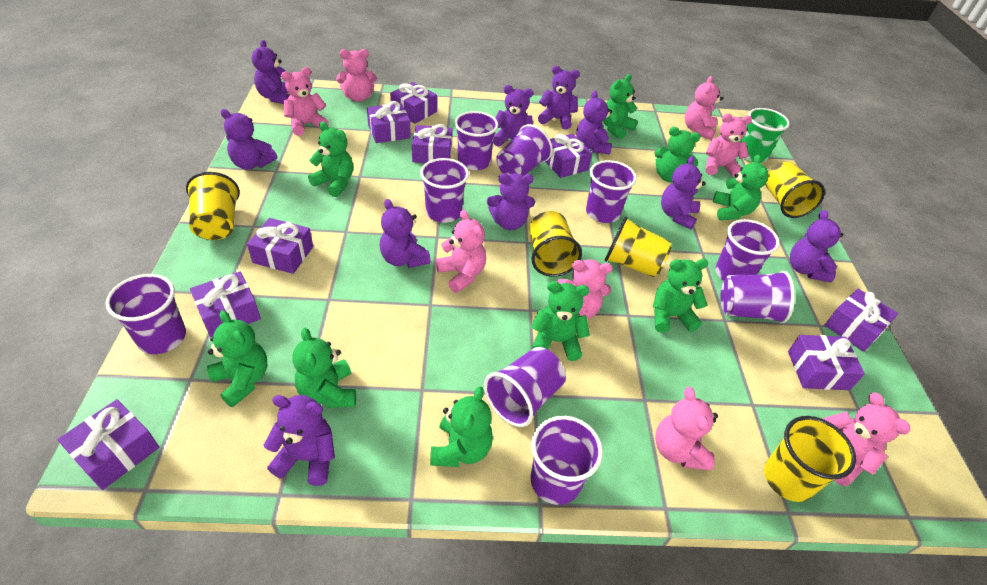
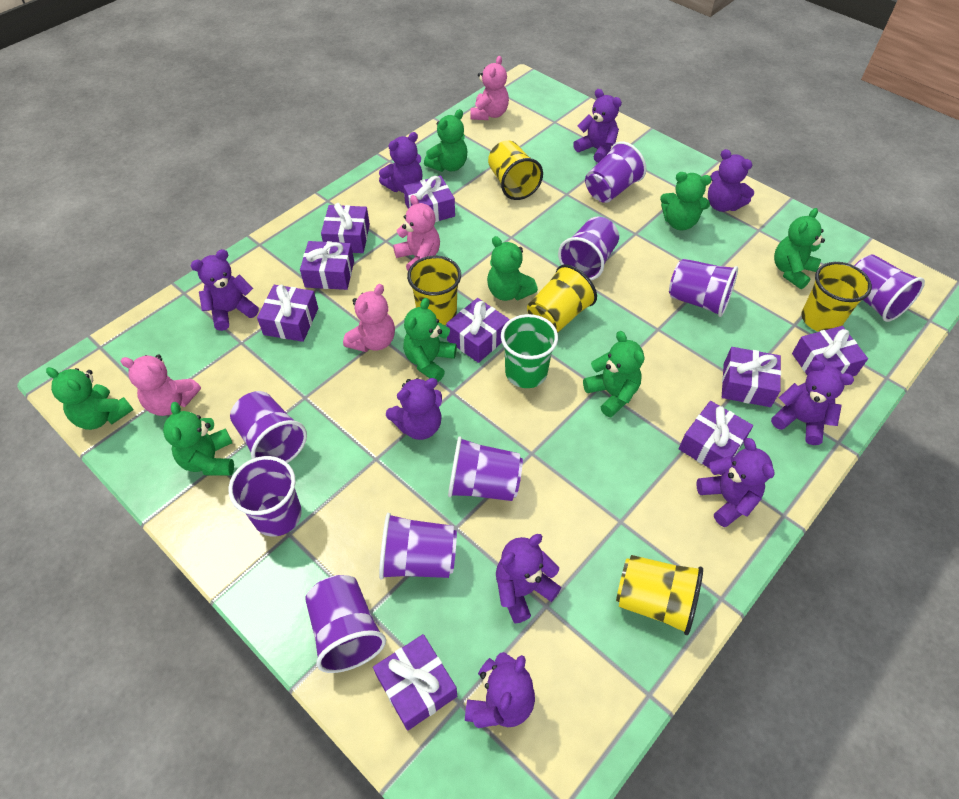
green teddy bear: [207,310,267,407] [293,328,356,408] [308,122,353,197] [430,386,493,467] [531,281,590,361] [603,74,638,139] [653,259,709,333] [655,127,701,183] [713,155,769,221] = 9 -> [46,367,133,430] [163,402,234,476] [403,298,457,382] [424,109,467,172] [487,236,538,301] [583,331,644,417] [660,172,712,230] [774,208,825,289] = 8
pink teddy bear: [281,67,329,136] [336,49,377,102] [436,210,486,293] [557,260,613,319] [655,387,718,470] [685,76,723,140] [706,114,752,177] [823,392,910,486] = 8 -> [120,354,201,416] [343,284,395,352] [393,195,440,271] [470,56,509,120] = 4
purple teddy bear: [221,109,277,170] [252,40,290,104] [264,395,335,486] [380,199,431,268] [487,173,535,230] [493,85,533,147] [538,66,580,130] [576,91,612,154] [661,156,706,229] [790,210,843,282] = 10 -> [190,249,259,331] [379,132,422,193] [386,378,442,440] [465,652,535,728] [496,534,562,623] [573,89,622,163] [696,438,775,527] [708,149,754,212] [771,360,854,445] = 9

